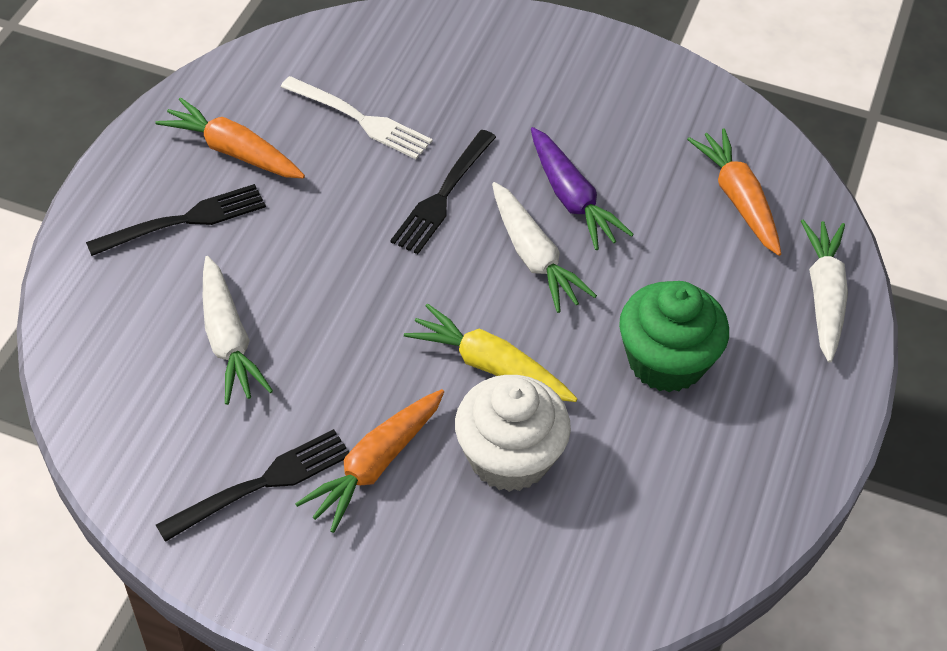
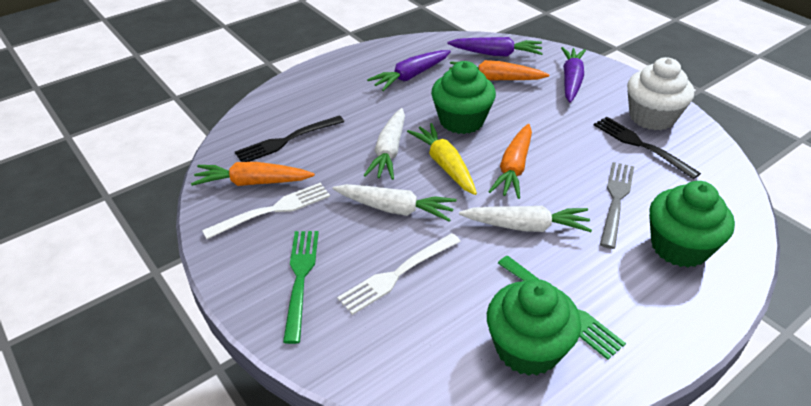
black fork: [86,184,266,256] [156,429,349,542] [390,130,496,254] = 3 -> [235,116,344,162] [594,117,701,179] = 2
green cupcake: [619,281,729,392] = 1 -> [431,61,496,134] [487,279,581,376] [649,181,735,268] = 3
green fork: none = 0 -> [283,231,319,344] [498,256,626,360] = 2
grey fork: none = 0 -> [600,162,634,249] = 1
purple carrot: [531,127,634,250] = 1 -> [367,50,451,91] [447,37,543,57] [561,47,586,103] = 3
white fork: [281,76,433,159] = 1 -> [202,182,330,239] [337,233,461,315] = 2

